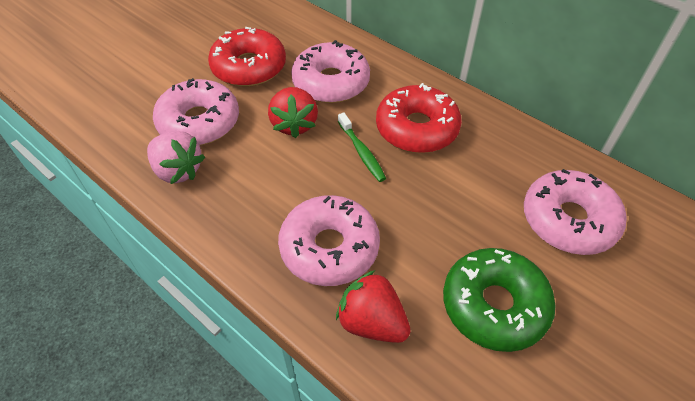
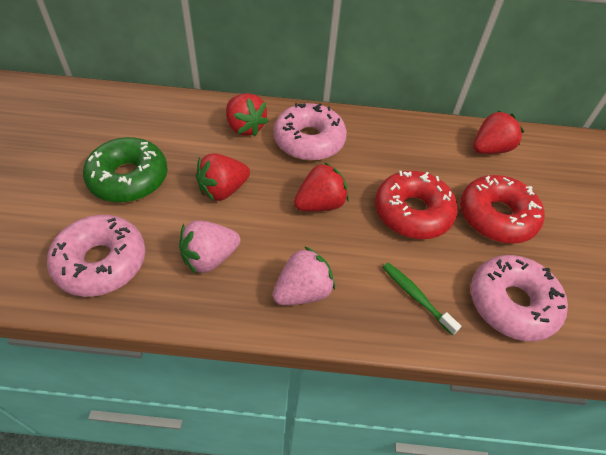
pink donut: [153,78,239,145] [278,195,380,286] [291,40,370,103] [524,169,626,255] = 4 -> [47,215,145,297] [273,103,347,161] [471,255,568,341] = 3
pink strawberry: [147,131,205,184] = 1 -> [179,220,240,274] [273,246,335,305] = 2
red strawberry: [268,87,318,138] [336,270,411,343] = 2 -> [196,153,250,201] [226,93,268,136] [294,162,349,211] [473,110,524,154] = 4

